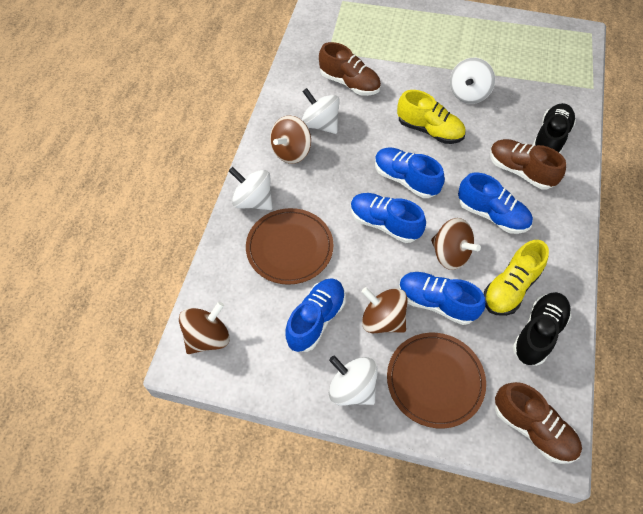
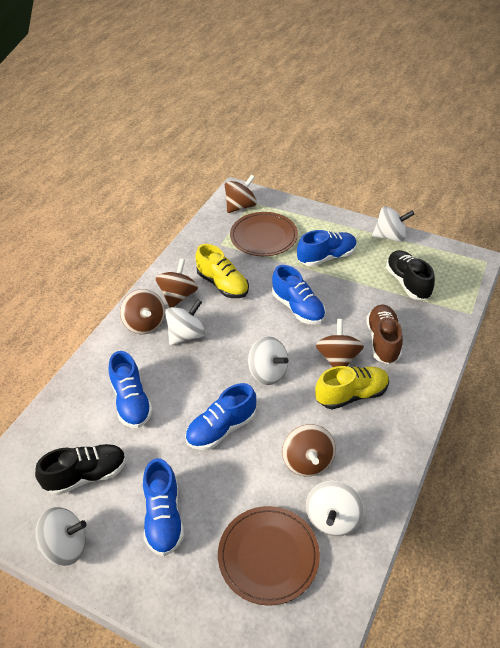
brown shoe: [319,42,381,96] [490,139,566,189] [495,382,582,464] = 3 -> [366,304,403,364] = 1
brown spinning top: [179,302,230,354] [270,115,311,164] [362,287,408,333] [431,218,481,270] = 4 -> [120,289,165,334] [156,259,198,308] [225,175,257,213] [282,424,336,477] [316,319,364,367] = 5
white spinning top: [229,167,273,210] [302,88,340,134] [329,356,378,406] [450,58,495,104] = 4 -> [35,507,87,566] [165,299,205,345] [248,336,288,385] [306,481,364,536] [372,206,415,242] = 5

